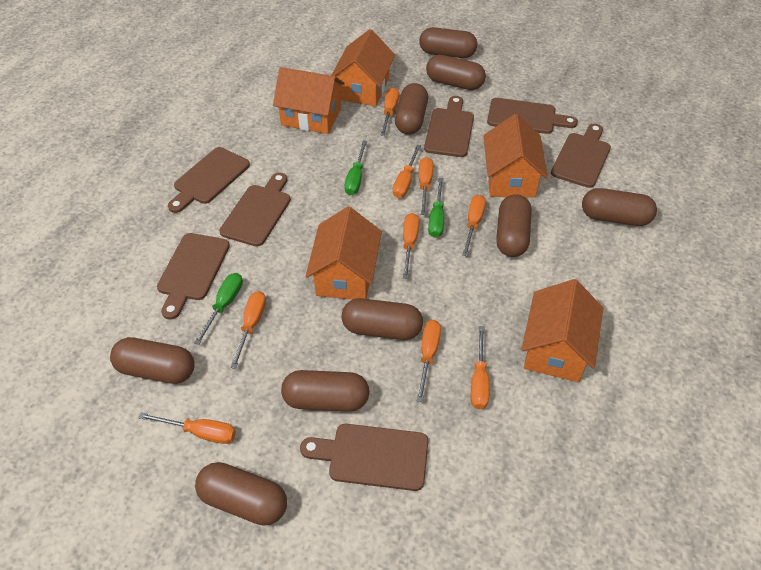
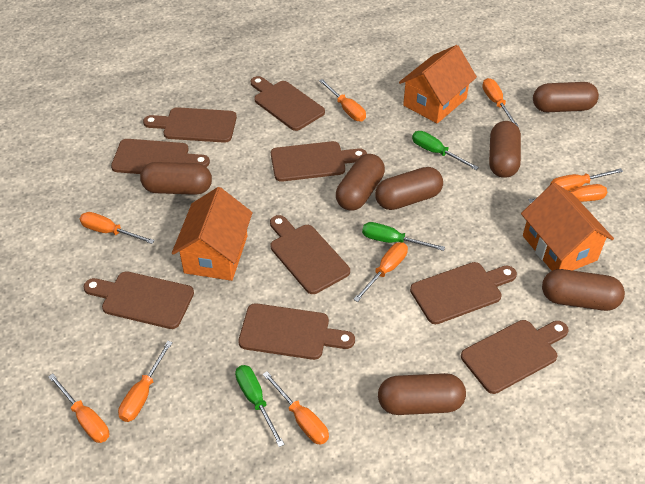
brown capsule: [110,337,194,384] [195,462,287,526] [281,370,370,412] [342,298,423,340] [395,83,428,134] [419,27,477,58] [426,55,486,90] [496,194,532,257] [582,188,657,226] = 9 -> [140,162,212,195] [336,154,385,211] [375,167,443,210] [378,373,466,415] [489,121,521,178] [533,82,599,112] [542,269,625,311] = 7
brown cutting board: [157,233,230,320] [168,147,250,213] [219,173,291,247] [300,424,428,491] [424,96,474,157] [487,98,578,134] [551,123,611,188] = 7 -> [83,271,194,329] [111,139,210,174] [143,107,237,143] [238,303,355,360] [251,76,325,131] [270,215,350,294] [271,141,367,182] [410,262,517,324] [461,320,569,394] = 9
orange house: [273,67,345,134] [306,207,382,300] [331,29,395,107] [483,114,548,198] [521,279,603,382] = 5 -> [172,187,253,281] [399,45,477,124] [521,183,614,271] = 3

